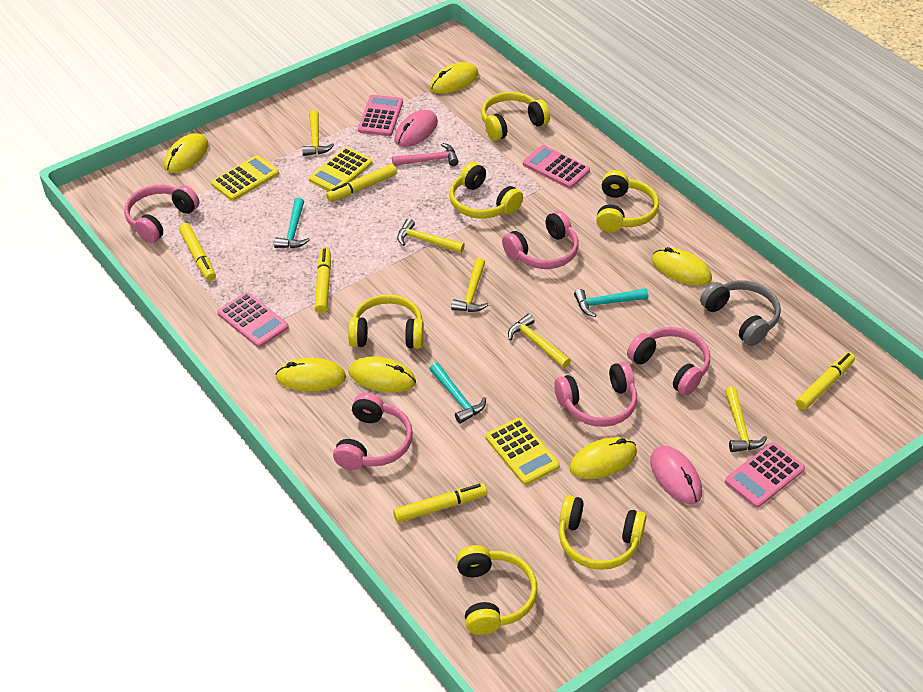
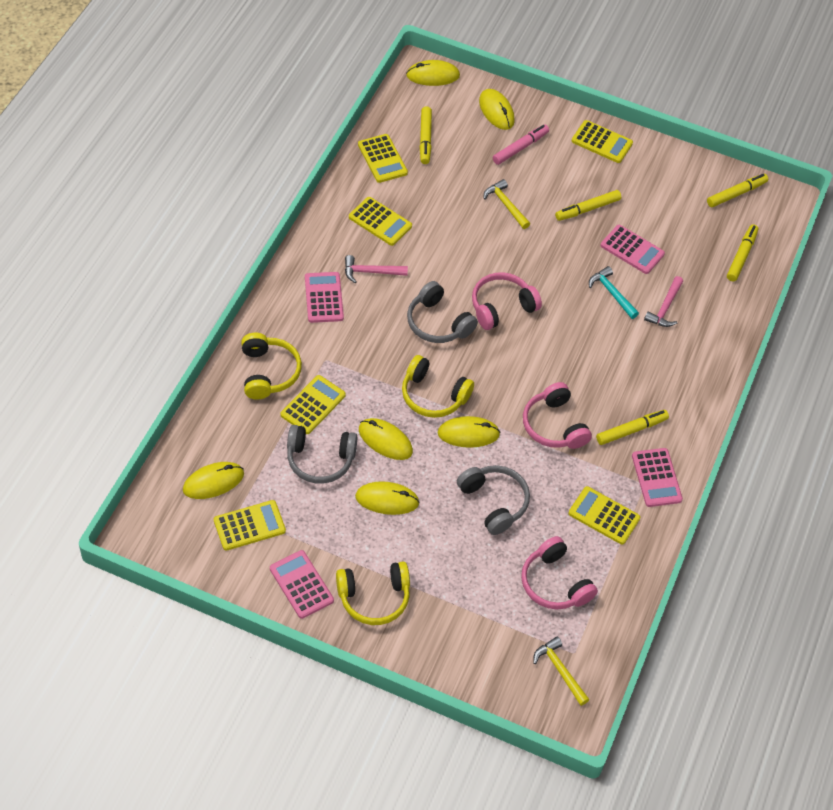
grey headphones: [700,280,781,346] = 1 -> [287,425,357,484] [407,281,478,343] [457,465,530,535] = 3
pink hammer: [392,143,459,166] = 1 -> [345,255,408,283] [644,276,683,327] = 2
pink headphones: [124,185,199,243] [333,393,413,470] [502,211,579,269] [554,362,637,427] [627,327,710,396] = 5 -> [472,272,542,330] [521,536,598,609] [523,382,592,449] = 3
pink marker: none = 0 -> [493,125,549,165] = 1
pink mouse: [394,110,438,147] [650,446,702,505] = 2 -> none = 0
turquoise hammer: [274,198,310,248] [430,362,486,424] [574,288,648,317] = 3 -> [589,266,639,319] = 1
yellow calculator: [211,155,279,201] [309,147,372,191] [485,418,560,485] = 3 -> [214,500,286,551] [281,375,346,434] [349,197,412,246] [358,134,408,183] [569,486,640,545] [572,120,633,163] = 6
yellow hammer: [302,110,334,156] [397,218,465,253] [451,258,489,312] [508,314,571,368] [725,387,767,452] = 5 -> [484,179,530,229] [533,637,589,706] = 2
yellow headphones: [348,294,424,349] [449,162,523,219] [456,545,538,635] [481,92,550,141] [559,495,646,570] [596,170,659,232] = 6 -> [241,333,302,400] [336,561,410,625] [402,355,474,418] = 3

